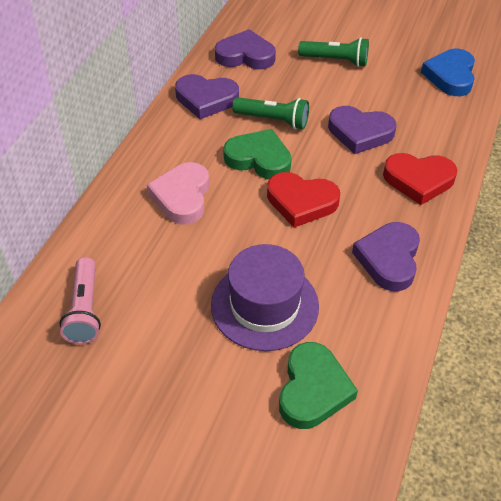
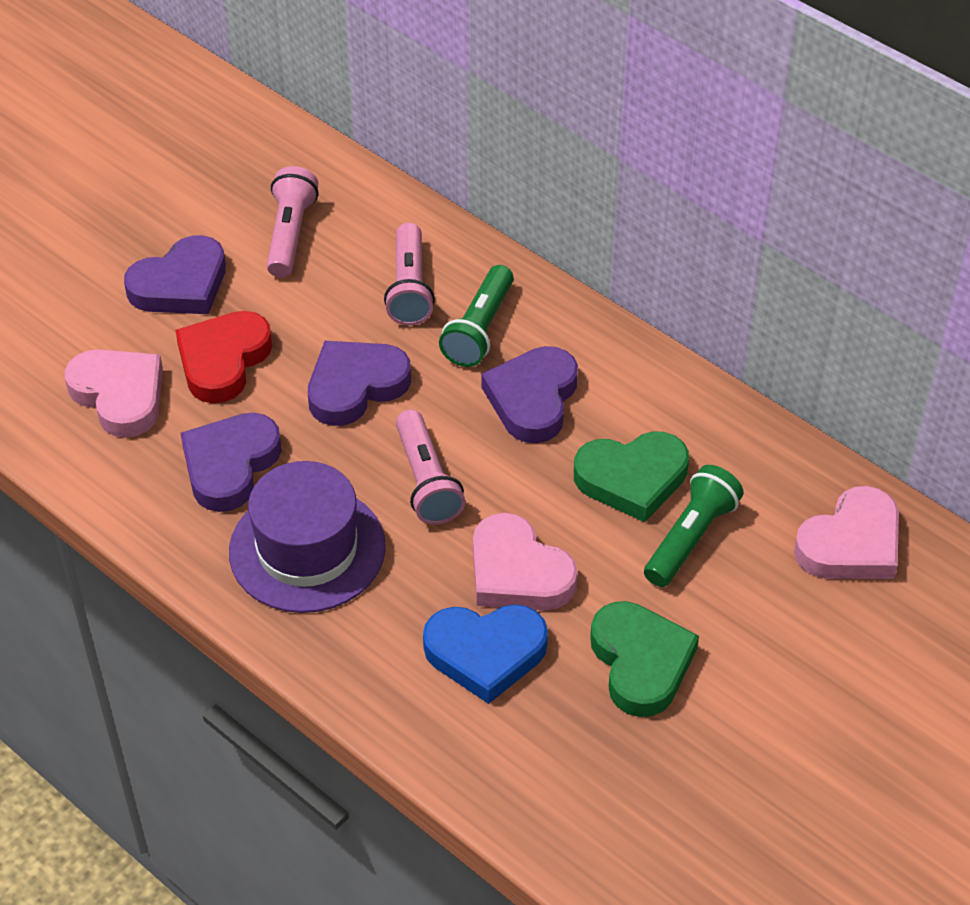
pink flashlight: [59,257,101,344] = 1 -> [267,166,319,277] [384,223,435,325] [396,409,465,525] = 3
pink heart: [147,162,209,225] = 1 -> [65,349,163,438] [473,513,577,610] [794,486,899,579] = 3
red heart: [267,172,340,228] [383,153,457,205] = 2 -> [175,311,272,403] = 1

